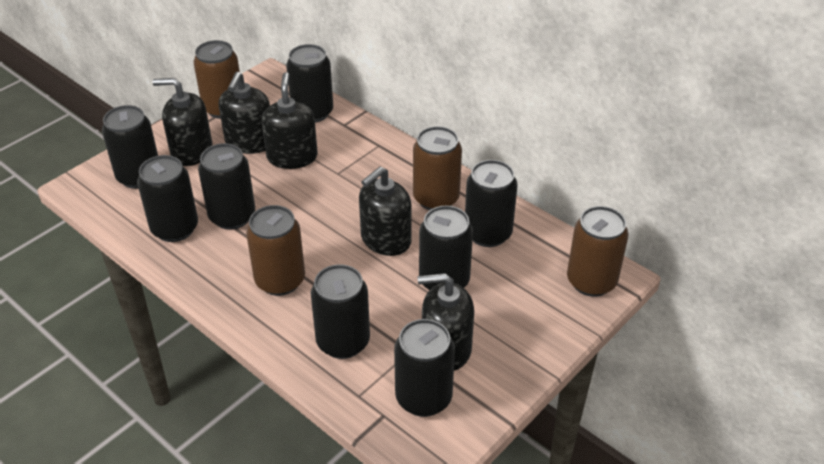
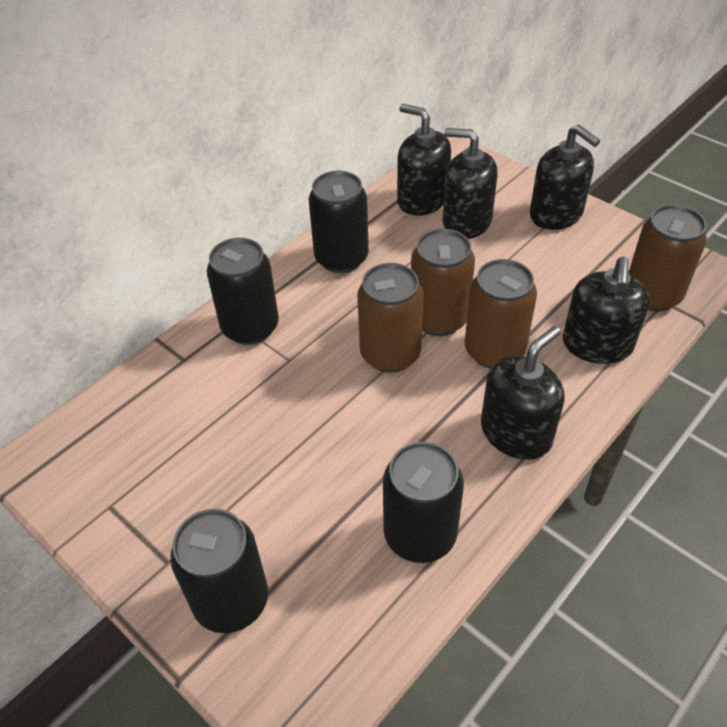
black can: [102,105,158,189] [137,155,198,242] [198,143,255,230] [286,44,333,123] [311,264,370,359] [394,319,455,417] [419,206,473,291] [465,160,518,247] = 8 -> [170,509,268,633] [207,238,279,345] [309,171,369,273] [383,442,464,563] = 4

